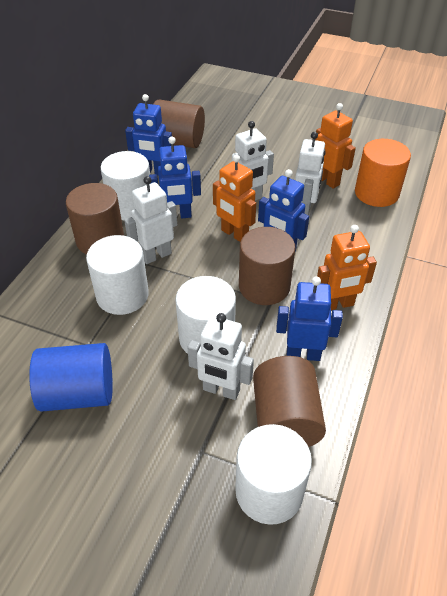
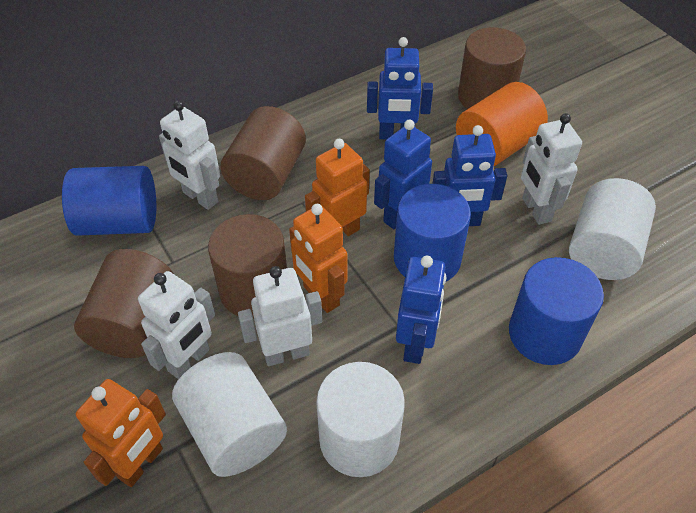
blue cylinder: [29,343,113,412] = 1 -> [62,166,156,236] [394,184,471,281] [509,257,604,365] = 3
white cylinder: [86,235,149,315] [100,151,150,220] [175,276,236,354] [235,424,312,525] = 4 -> [172,352,287,477] [316,362,405,477] [569,178,656,280] = 3

